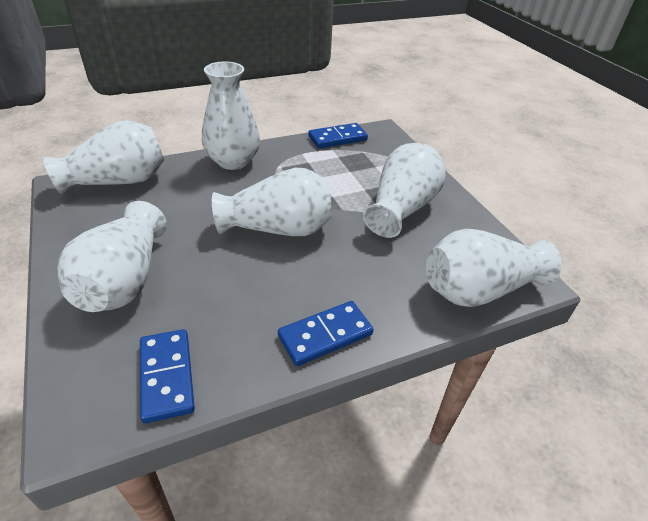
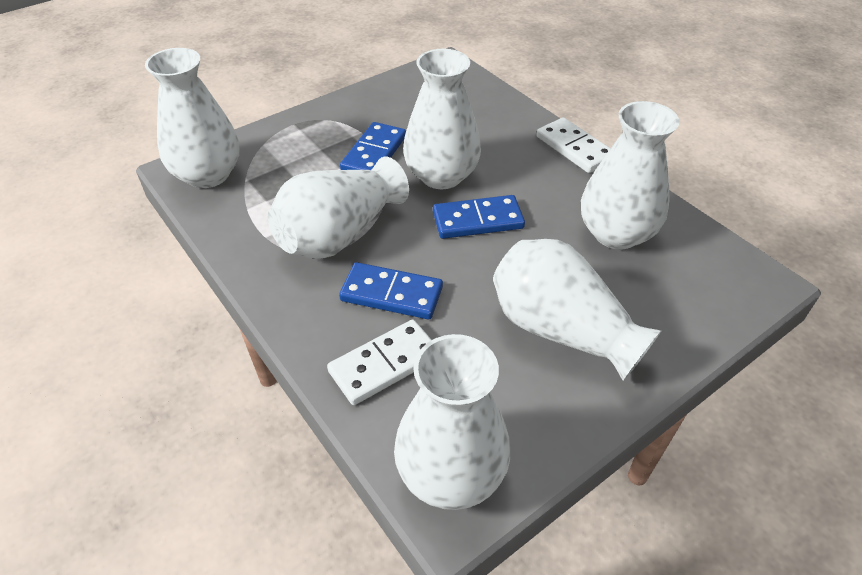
white domino: none = 0 -> [327,319,431,405] [536,117,611,173] = 2

